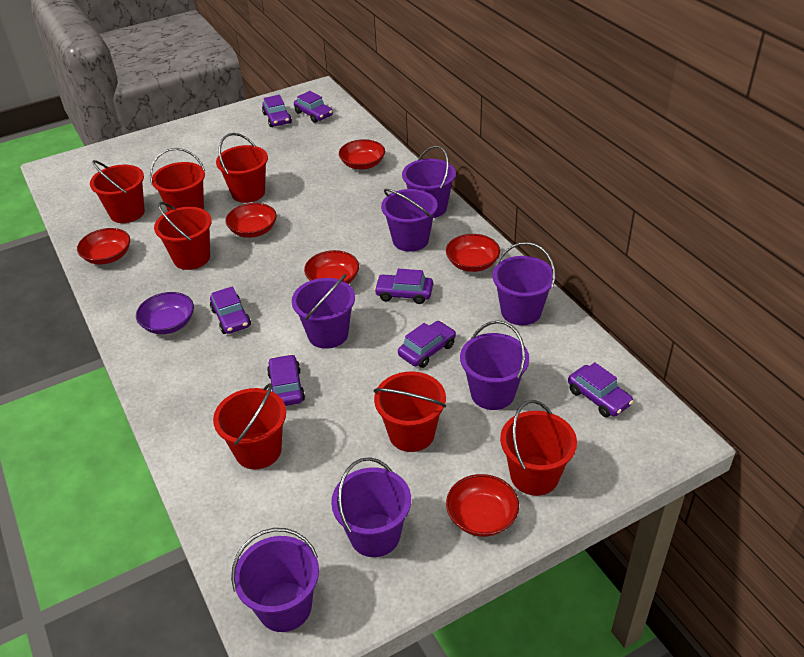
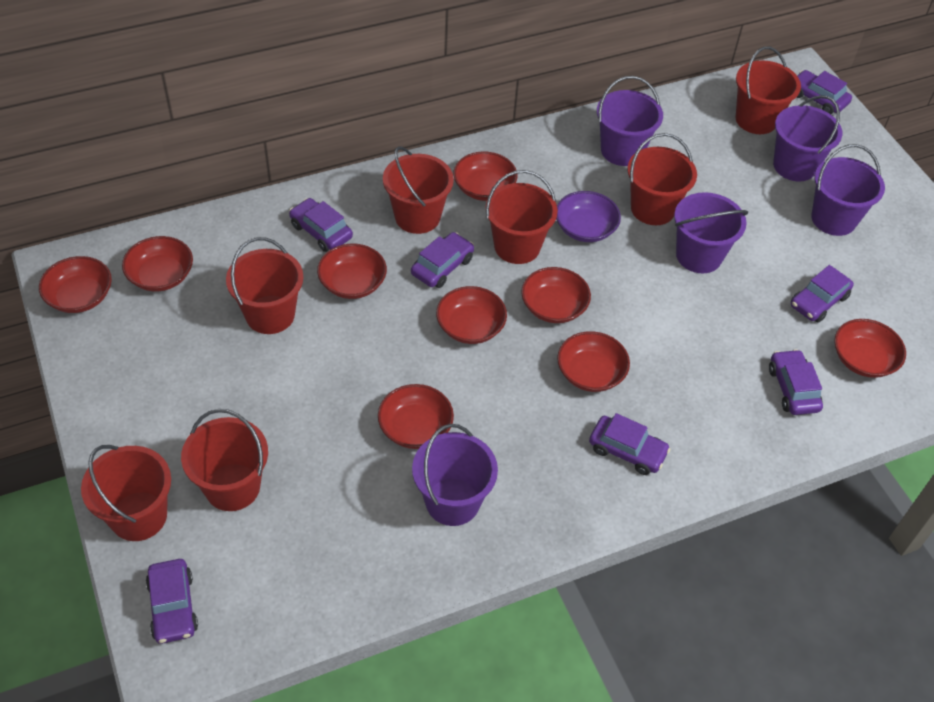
purple bucket: [231,528,319,632] [292,274,355,349] [331,457,411,557] [381,189,437,252] [402,146,456,218] [460,321,529,410] [492,242,555,325] = 7 -> [412,424,498,526] [597,76,663,166] [674,192,748,273] [773,95,842,181] [812,144,885,236] = 5
red bowl: [77,228,130,265] [225,203,277,238] [304,250,359,284] [339,139,385,170] [446,234,500,272] [446,474,519,537] = 6 -> [39,256,112,313] [122,236,193,291] [317,244,387,299] [378,384,454,449] [436,286,507,344] [453,151,518,201] [521,267,591,323] [557,331,630,392] [834,319,906,378] = 9

